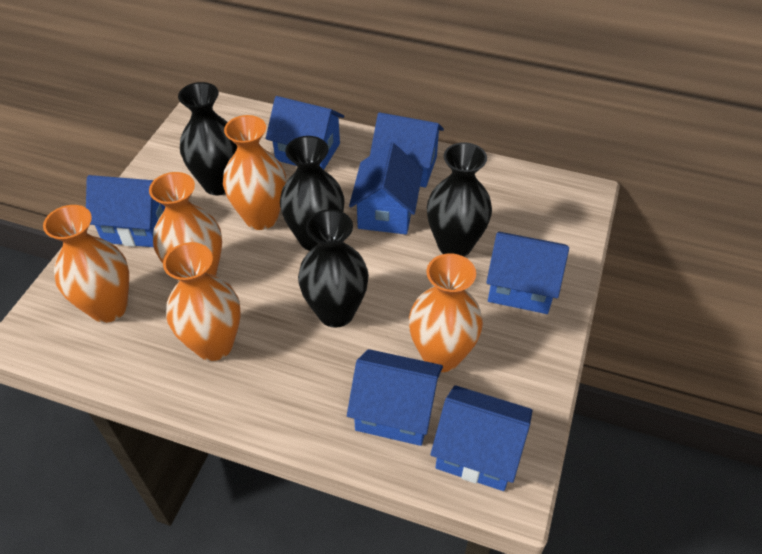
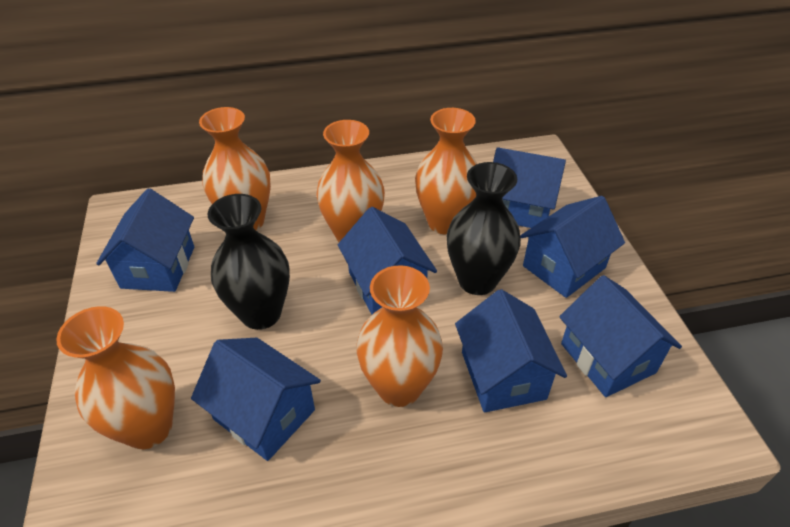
black vase: [178,82,237,195] [280,136,345,251] [298,209,369,328] [427,142,492,257] = 4 -> [208,194,290,330] [447,162,521,295] = 2

